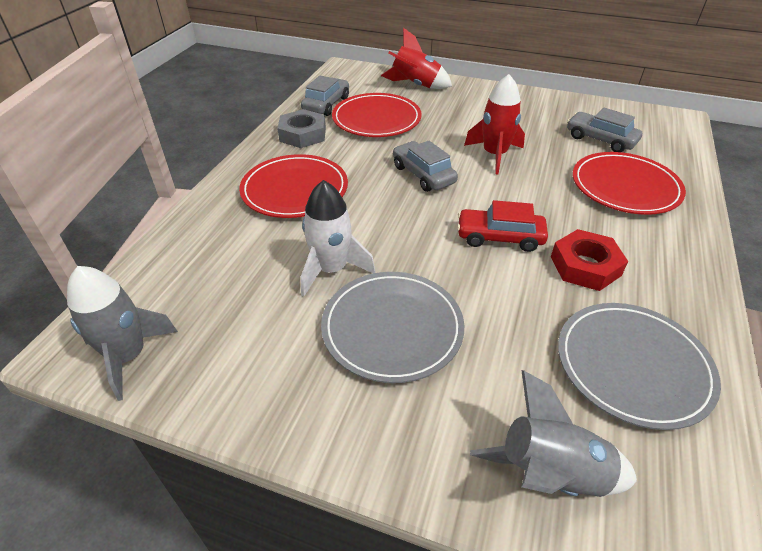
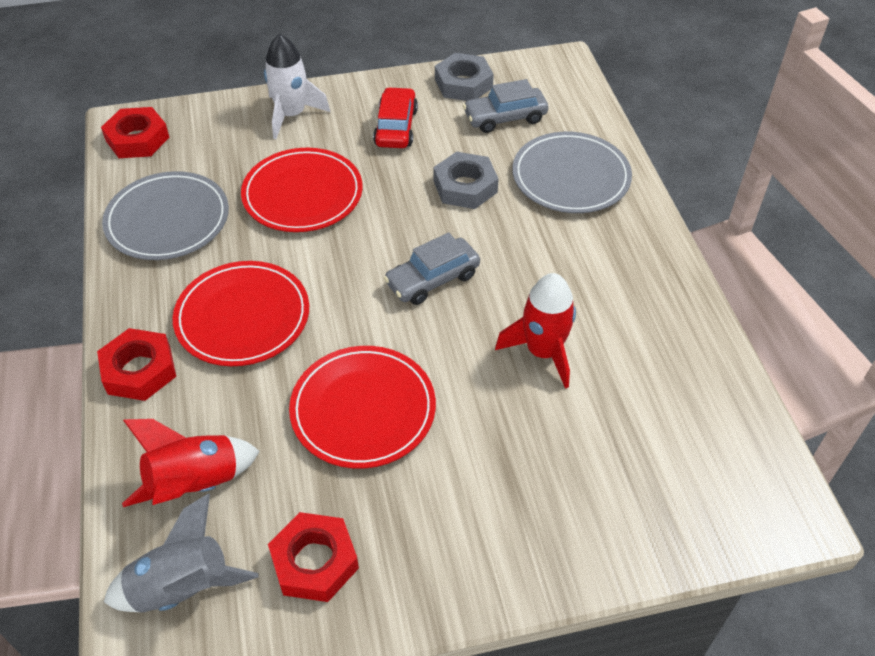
grey car: [301,76,349,116] [393,141,458,192] [567,108,642,152] = 3 -> [384,232,480,305] [463,79,548,133] = 2
grey nut: [277,109,326,148] = 1 -> [434,152,499,209] [435,53,494,101] = 2
grey rocket: [67,266,178,401] [470,370,637,497] = 2 -> [104,494,259,613] = 1
red nut: [551,229,628,291] = 1 -> [97,328,176,401] [101,107,169,158] [268,512,359,602] = 3

